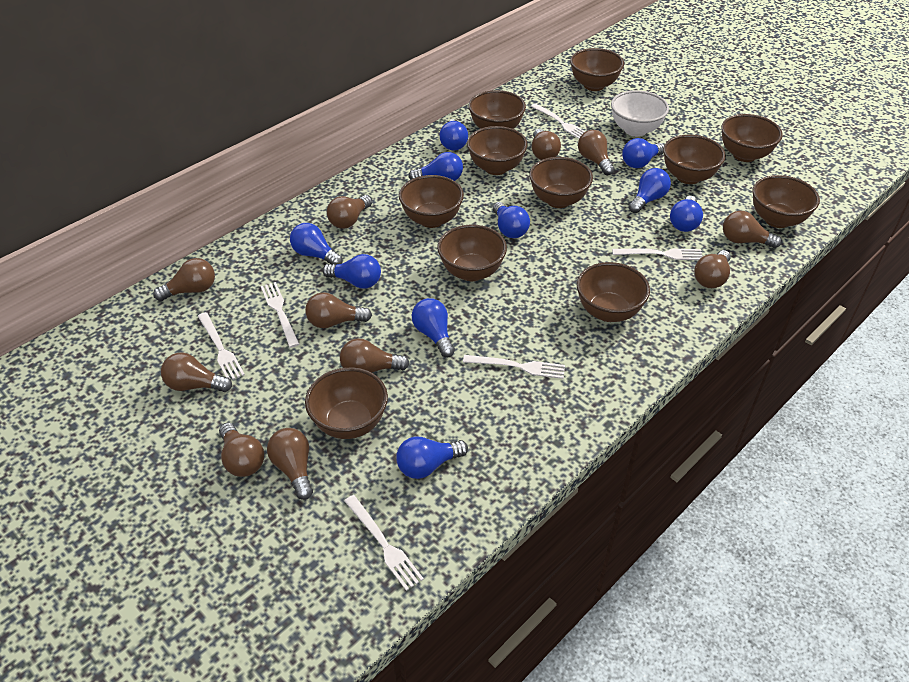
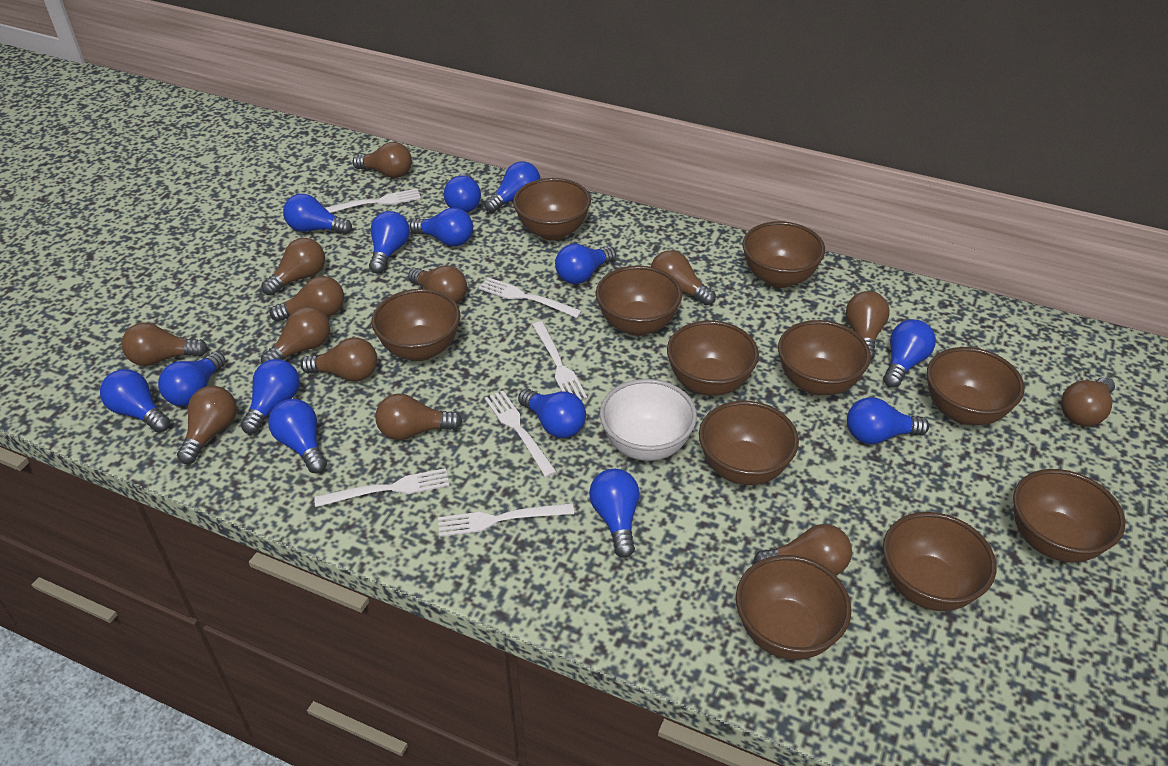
blue light bulb: [290,223,343,265] [322,254,381,289] [396,436,468,479] [409,152,463,181] [412,298,455,357] [439,119,468,150] [493,202,530,238] [622,138,664,168] [629,168,671,213] [670,196,703,232] = 10 -> [100,369,170,433] [158,351,226,406] [241,359,300,434] [268,399,327,473] [283,194,352,234] [369,211,410,273] [410,208,473,246] [444,172,481,213] [484,162,540,213] [518,389,586,438] [555,244,616,284] [589,469,639,558] [847,397,929,444] [883,319,936,388] = 14
brown light bulb: [153,258,215,301] [161,353,232,392] [219,423,264,477] [267,428,313,500] [305,292,372,328] [327,195,372,228] [340,338,410,373] [532,129,561,160] [578,130,614,175] [694,250,731,288] [723,211,782,248] = 11 -> [121,323,208,366] [177,386,237,464] [261,306,330,364] [262,238,325,296] [270,276,344,322] [300,337,377,382] [352,142,412,178] [375,394,463,440] [408,265,467,304] [651,250,716,306] [753,524,852,575] [846,291,890,360] [1061,377,1115,426] = 13

